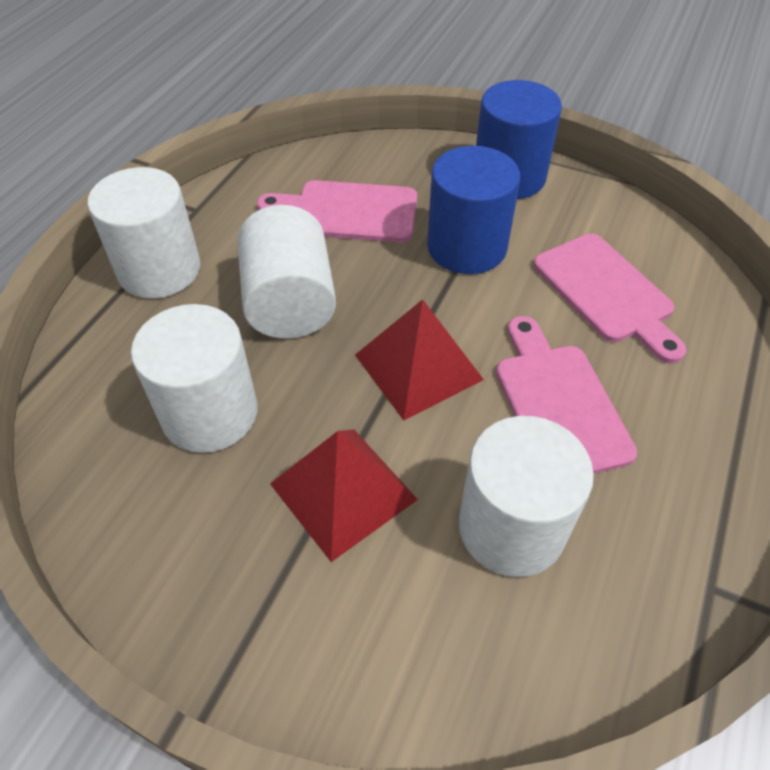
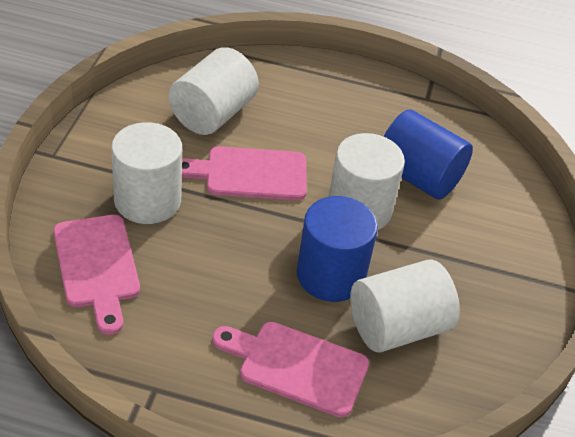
red pyramid: [270,429,418,562] [355,299,484,420] = 2 -> none = 0

